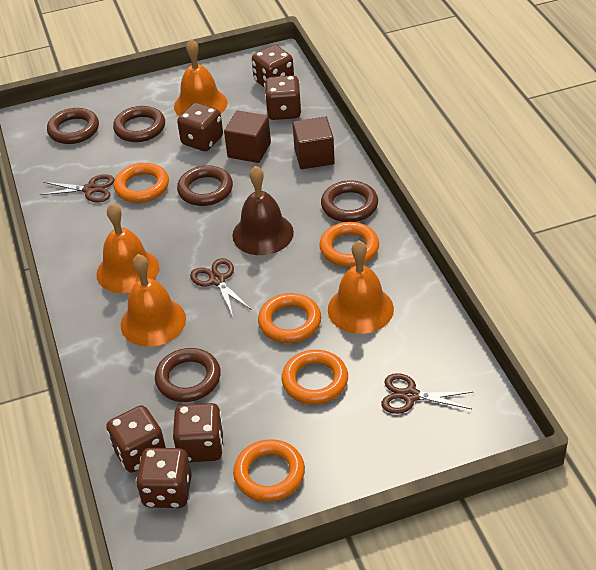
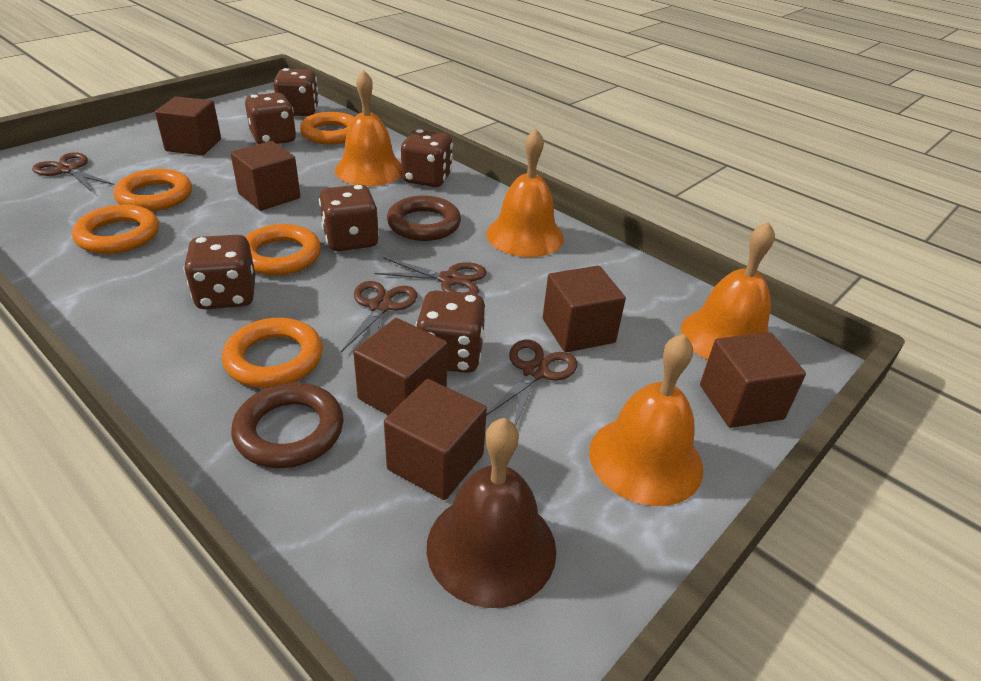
brown cube: [224,110,271,163] [292,116,335,169] = 2 -> [155,96,221,155] [230,141,300,211] [353,318,447,415] [384,379,487,500] [543,266,626,352] [700,332,806,428] = 6
brown ring: [47,108,99,144] [113,106,165,142] [155,348,221,402] [177,165,233,206] [321,180,378,222] = 5 -> [231,383,344,468] [387,196,461,241] = 2
brown scissors: [40,174,115,202] [190,258,252,316] [381,373,473,414] = 3 -> [32,152,114,191] [341,281,417,352] [375,257,487,295] [486,340,578,426] = 4

